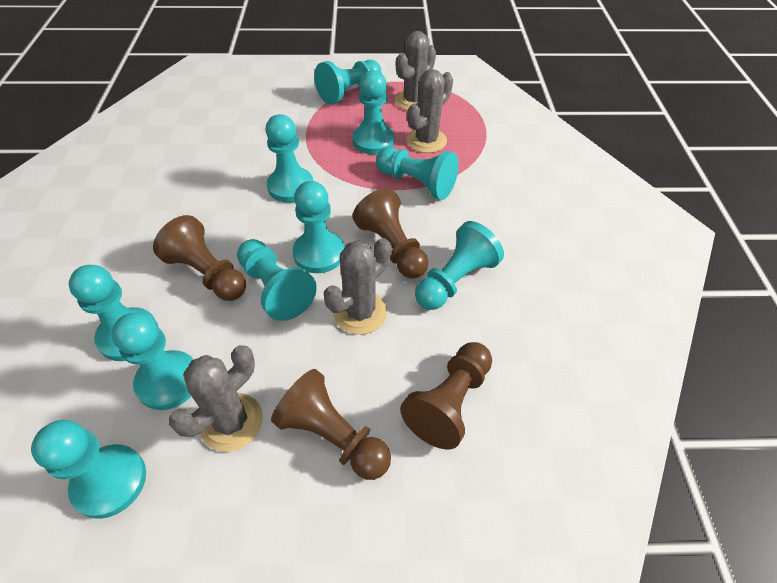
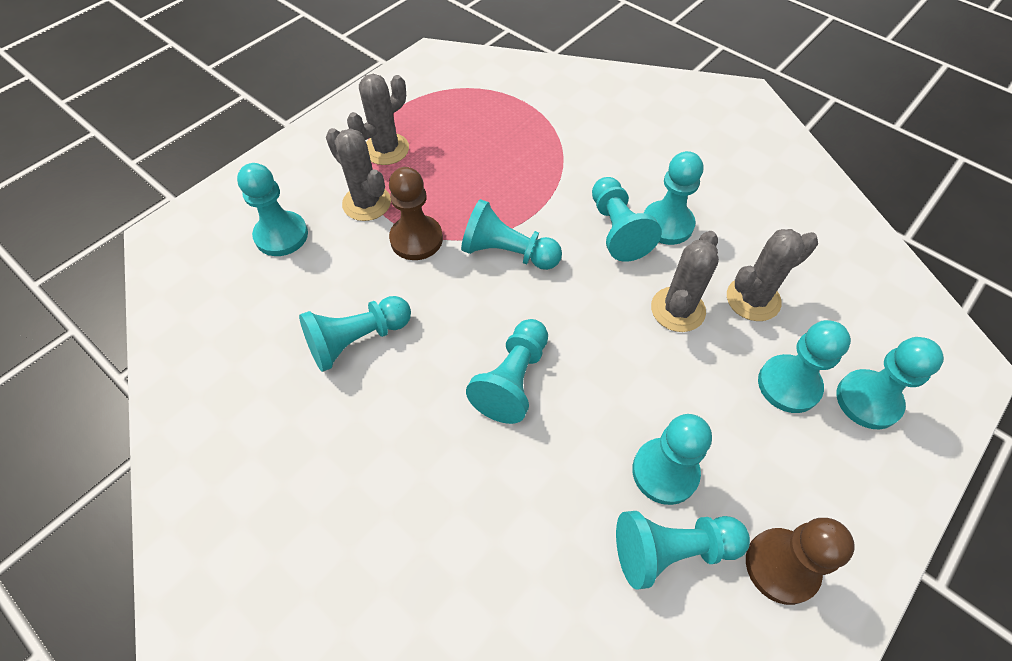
brown pawn: [153,215,246,301] [271,369,391,480] [353,188,428,278] [400,342,492,450] = 4 -> [389,167,443,260] [746,518,855,605] = 2

